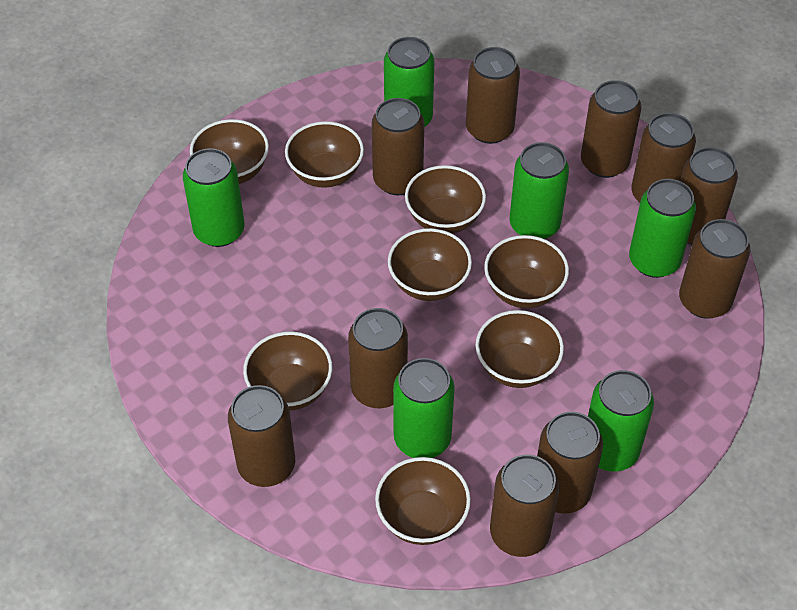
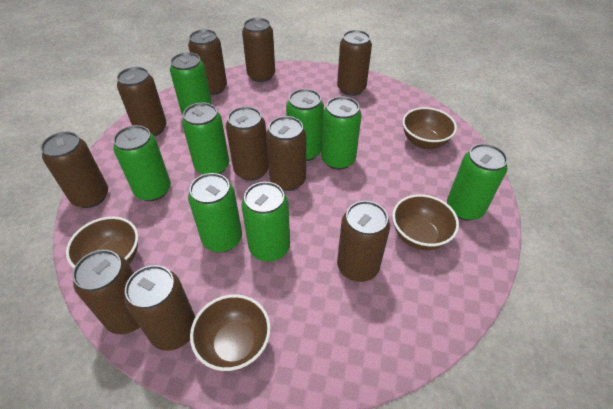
brown bowl: [190,119,269,184] [243,331,332,411] [285,121,364,188] [375,457,471,545] [388,228,472,301] [405,165,486,234] [476,310,564,388] [484,235,569,308] = 8 -> [66,216,138,268] [190,294,271,371] [392,194,459,250] [402,107,457,149] = 4
green can: [183,148,244,247] [384,37,434,127] [393,358,455,458] [510,142,569,239] [588,370,654,472] [629,179,696,278] = 6 -> [113,125,171,201] [170,52,212,115] [182,102,229,174] [188,173,242,252] [241,182,290,261] [286,89,324,161] [321,96,362,170] [447,144,508,221] = 8

